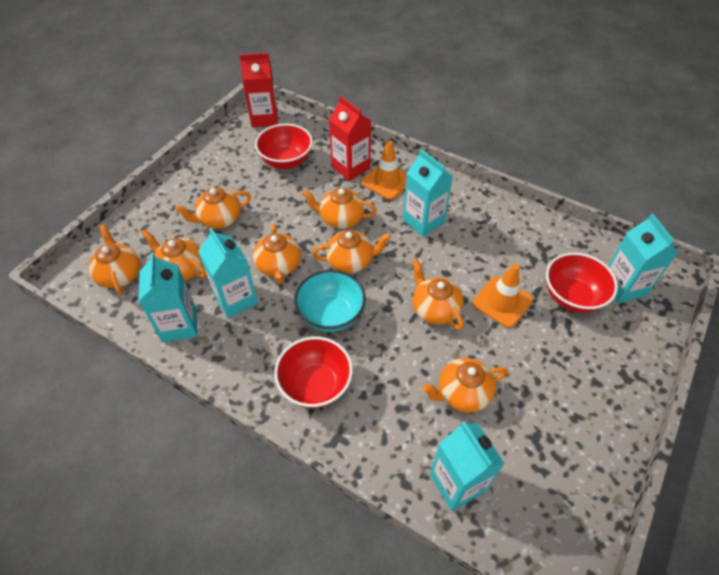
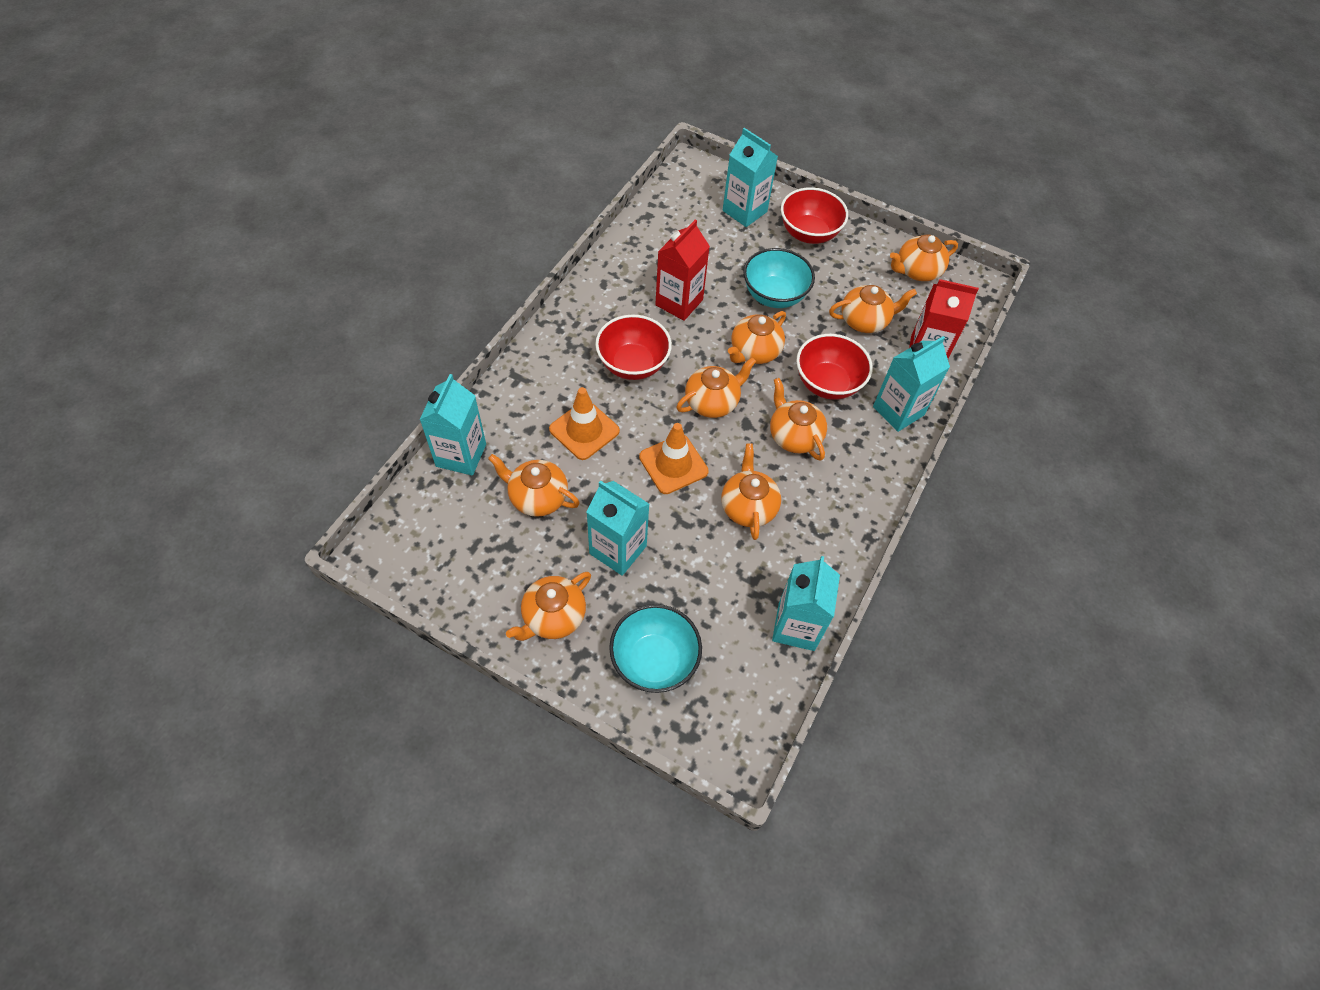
turquoise bowl: [294,270,366,332] = 1 -> [609,604,702,693] [743,248,815,308] = 2

